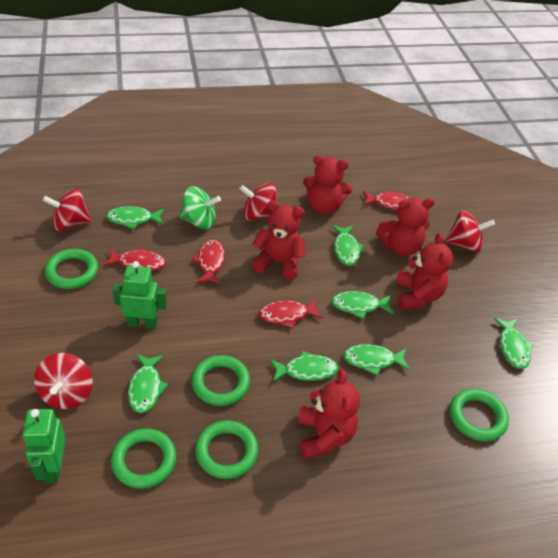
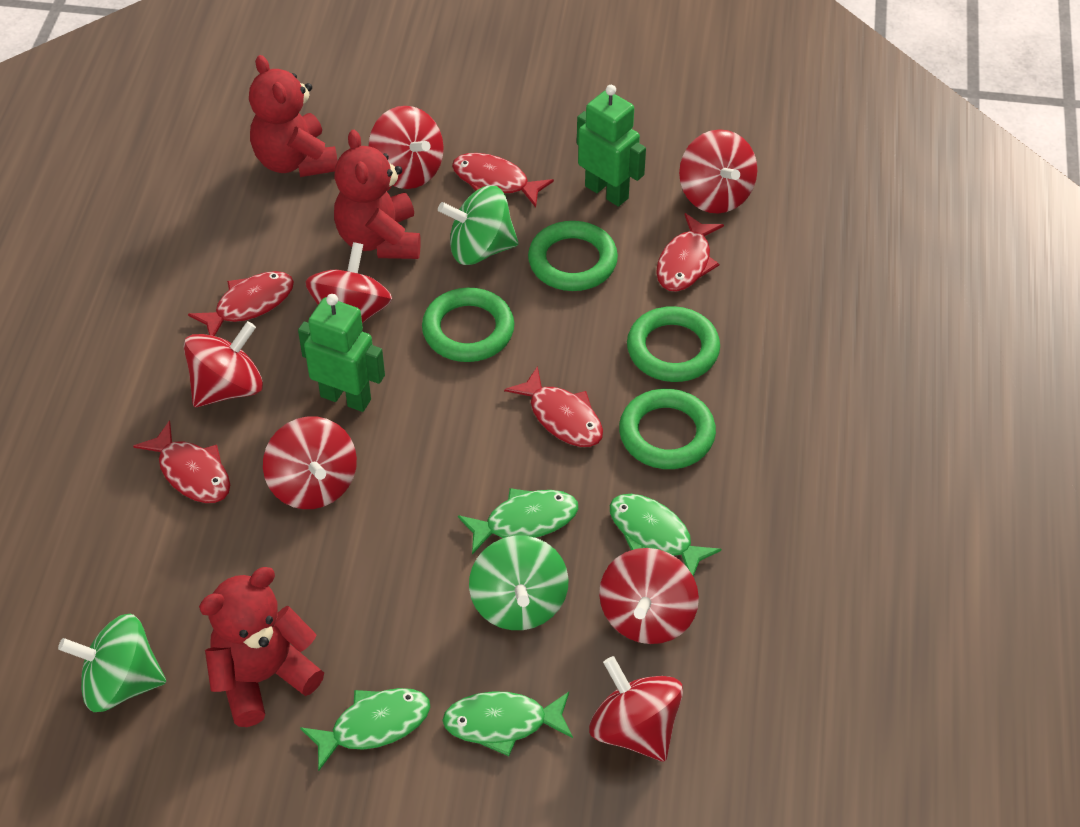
green fish: [106,206,164,229] [128,354,168,413] [270,351,338,382] [331,291,394,319] [332,225,365,266] [343,344,410,376] [494,318,533,369] = 7 -> [300,688,430,771] [442,691,573,756] [458,488,578,554] [610,494,721,577] = 4
green ring: [45,249,98,289] [111,428,176,489] [191,355,250,406] [195,420,258,479] [450,388,509,441] = 5 -> [422,288,514,362] [528,221,618,291] [619,389,716,469] [627,306,720,382] = 4
green spinning top: [179,186,221,229] = 1 -> [58,614,166,712] [438,185,519,265] [469,536,569,630] = 3
red fish: [103,247,166,271] [192,239,225,284] [259,299,323,328] [363,190,411,210] = 4 -> [133,420,230,503] [188,271,294,336] [452,153,554,207] [504,366,603,447] [656,213,724,292] = 5
red spinning top: [34,353,93,409] [42,189,92,231] [239,182,277,221] [445,210,495,253] = 4 -> [184,321,263,407] [263,417,357,509] [305,242,392,323] [368,106,444,189] [589,656,683,762] [599,548,699,644] [679,129,757,214] = 7
red teddy bear: [252,201,305,280] [297,369,360,459] [303,155,353,215] [376,197,435,256] [395,233,453,310] = 5 -> [199,567,324,727] [249,55,338,177] [334,130,421,259] = 3

